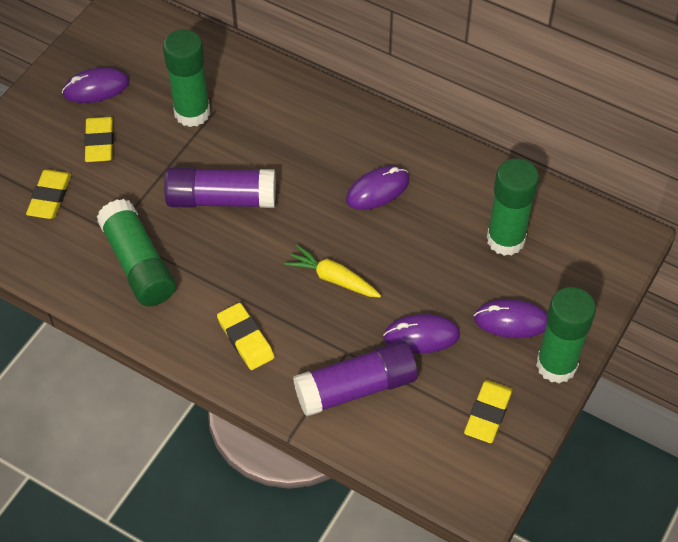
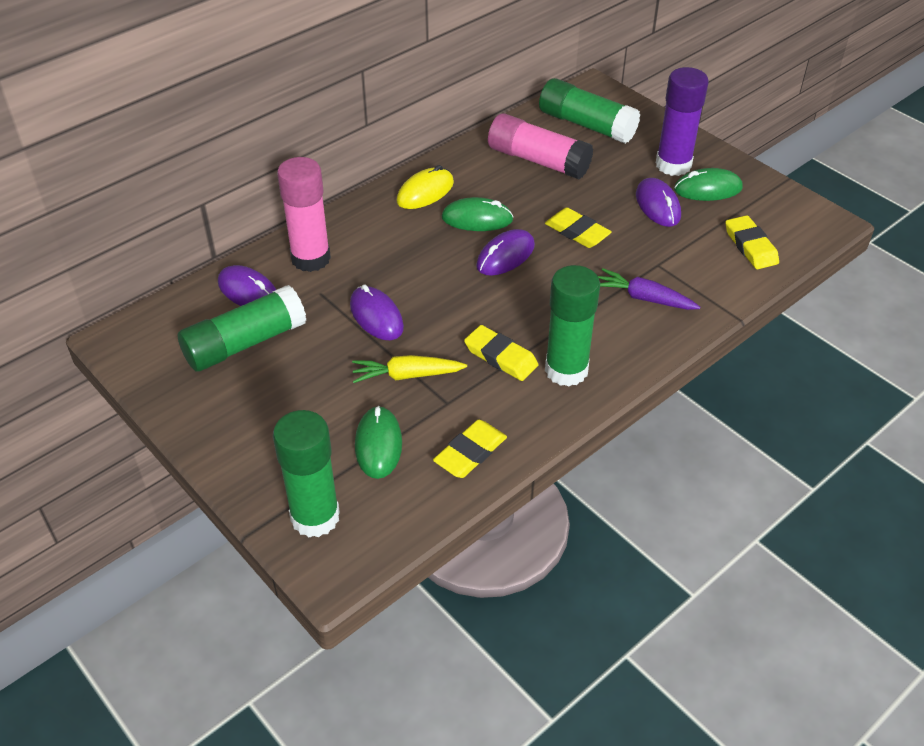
green mouse: none = 0 -> [355,406,402,479] [442,197,514,231] [674,168,743,201] = 3
pink glue stick: none = 0 -> [277,157,331,272] [488,114,593,180] = 2
purple carrot: none = 0 -> [598,268,700,310] = 1
purple glue stick: [164,167,276,208] [293,341,418,417] = 2 -> [656,67,709,176] = 1
yellow mouse: none = 0 -> [397,165,454,209] = 1

